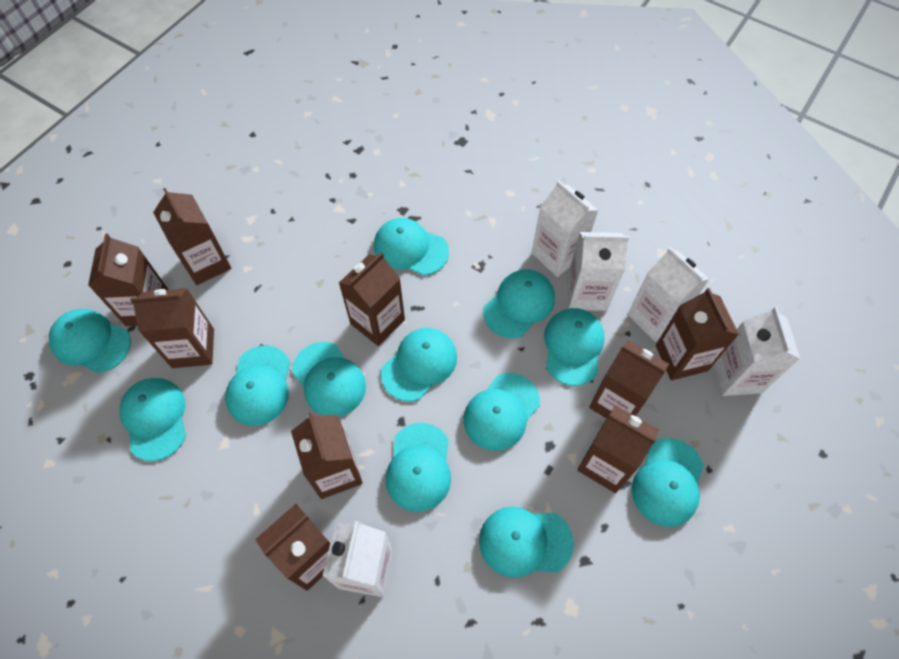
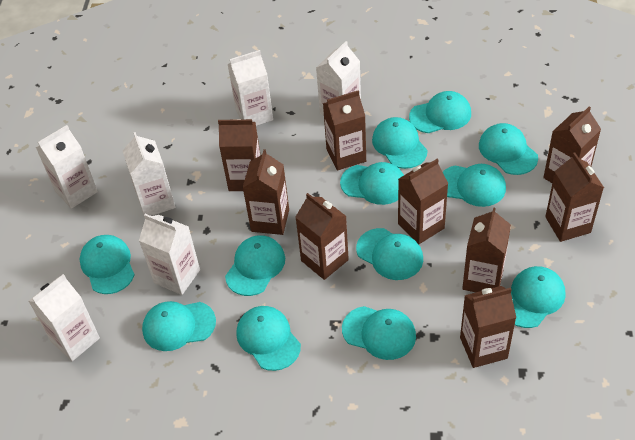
white carton: [323,521,393,597] [532,180,599,277] [567,232,629,311] [628,247,709,342] [714,307,800,396] = 5 -> [29,274,100,361] [36,125,98,209] [123,132,176,218] [139,214,200,295] [228,50,273,126] [316,41,361,116] = 6

